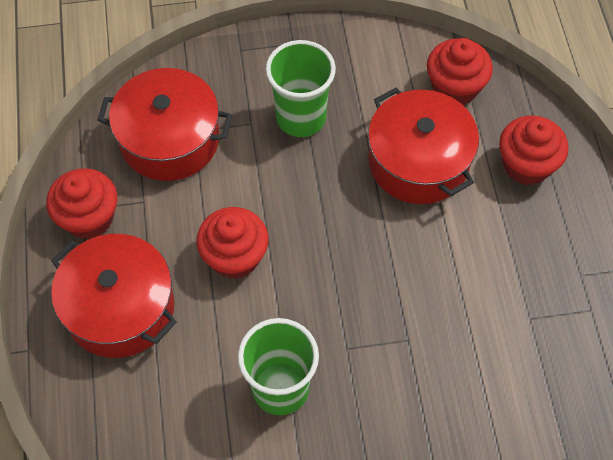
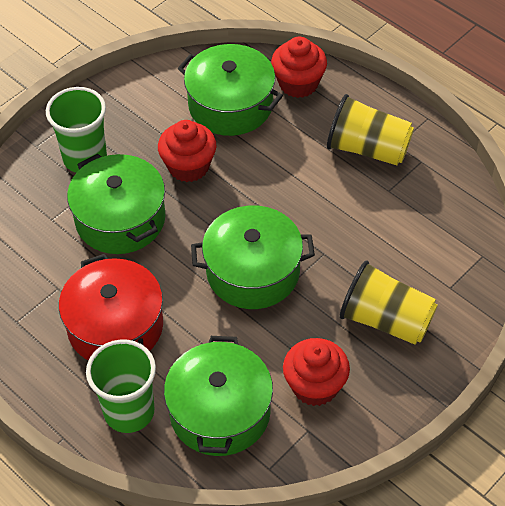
green pot: none = 0 -> [67,154,166,254] [164,336,273,456] [178,44,283,136] [191,206,315,309] = 4
red cupcake: [46,168,117,240] [196,207,269,279] [427,38,493,105] [499,115,569,185] = 4 -> [158,120,216,182] [271,37,327,98] [283,338,350,406] = 3
red pot: [51,234,176,358] [97,68,232,181] [368,88,479,204] = 3 -> [59,254,163,360] = 1
yellow cup: none = 0 -> [327,94,414,165] [339,261,438,345] = 2

